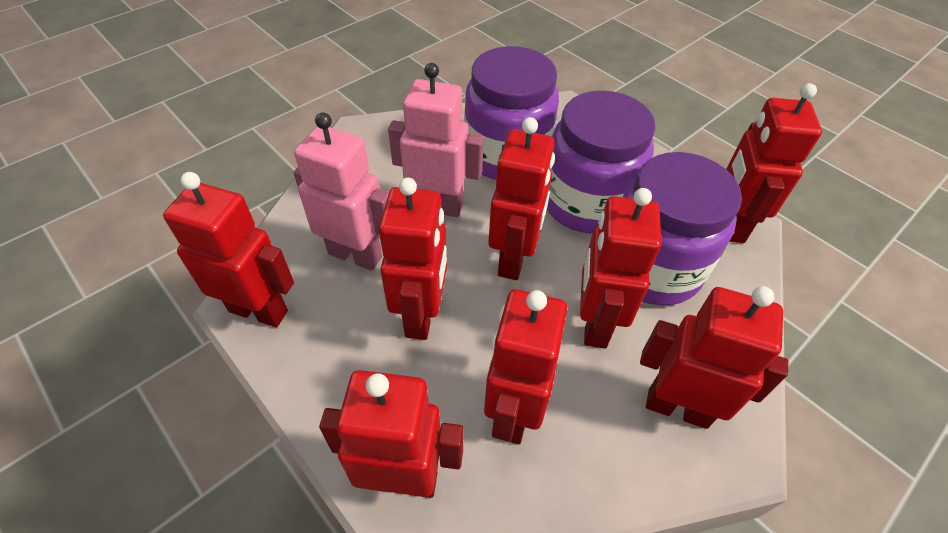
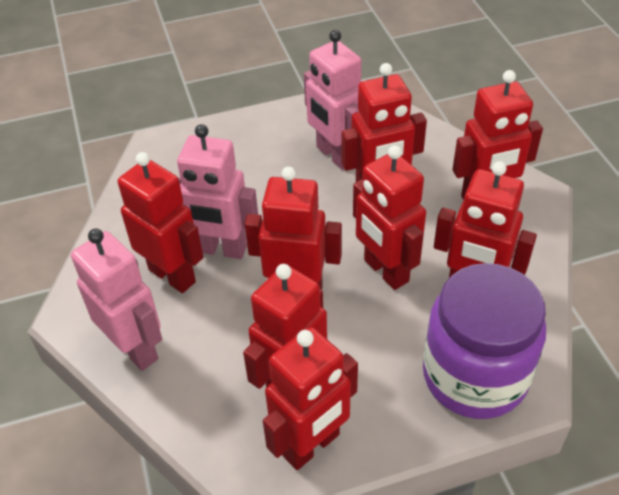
pink robot: [293,112,389,271] [388,63,484,217] = 2 -> [71,228,162,371] [177,124,258,259] [304,30,361,170] = 3
purple jar: [464,46,559,180] [547,91,656,234] [623,152,742,306] = 3 -> [423,263,546,419] = 1

